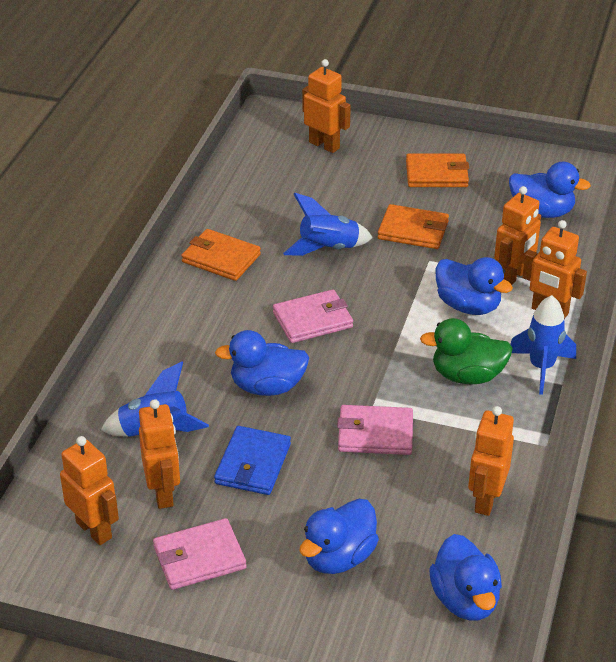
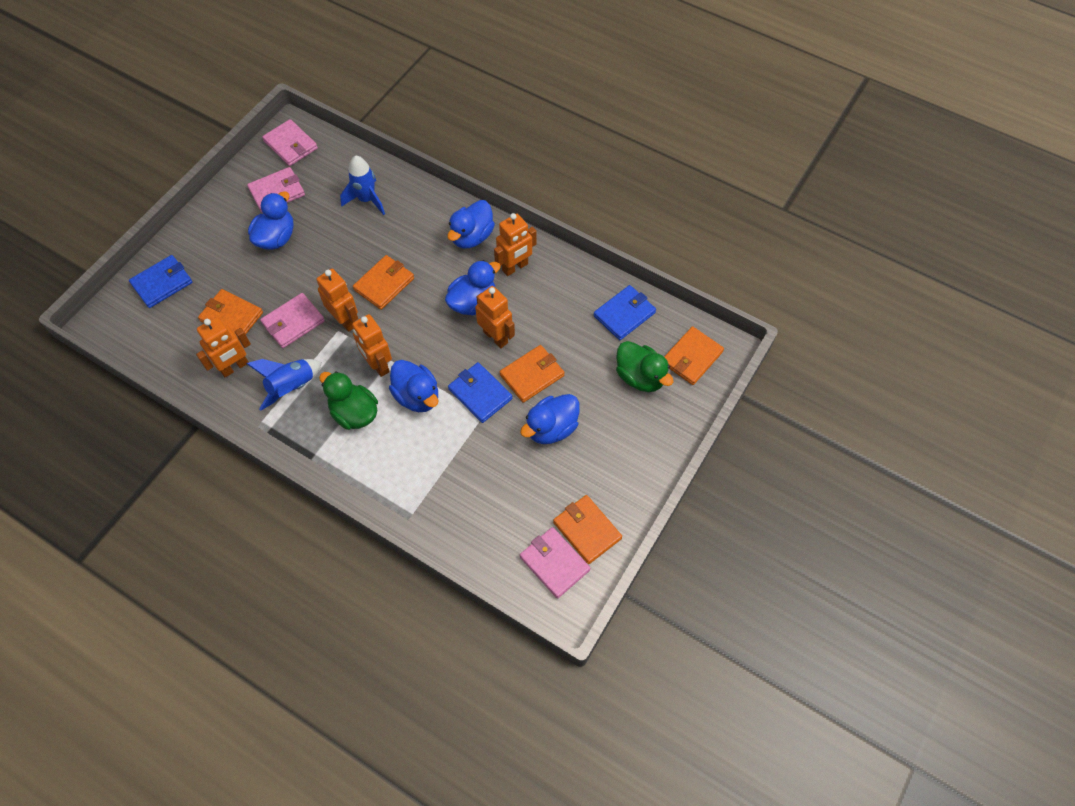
blue rocket: [101,361,209,437] [283,193,373,256] [510,295,576,395] = 3 -> [247,359,322,411] [340,156,385,215] = 2
blue wallet: [214,426,291,495] = 1 -> [129,255,193,308] [448,362,512,423] [594,285,656,340] = 3
green duck: [420,318,513,384] = 1 -> [319,371,378,430] [616,341,674,392] = 2
orange robot: [60,436,119,545] [139,399,180,509] [302,59,351,153] [468,406,514,516] [494,186,541,285] [522,220,587,319] = 6 -> [196,317,251,377] [317,269,358,332] [352,314,392,377] [475,286,515,348] [494,213,537,276] = 5
orange wallet: [181,229,261,281] [378,204,449,249] [406,153,469,187] = 3 -> [198,289,263,338] [353,255,414,310] [500,345,565,403] [553,495,622,564] [664,326,724,385] = 5
pink wallet: [153,518,247,590] [273,289,353,343] [337,405,413,455] = 3 -> [247,167,305,213] [260,293,325,348] [262,119,318,166] [520,527,590,599] = 4

